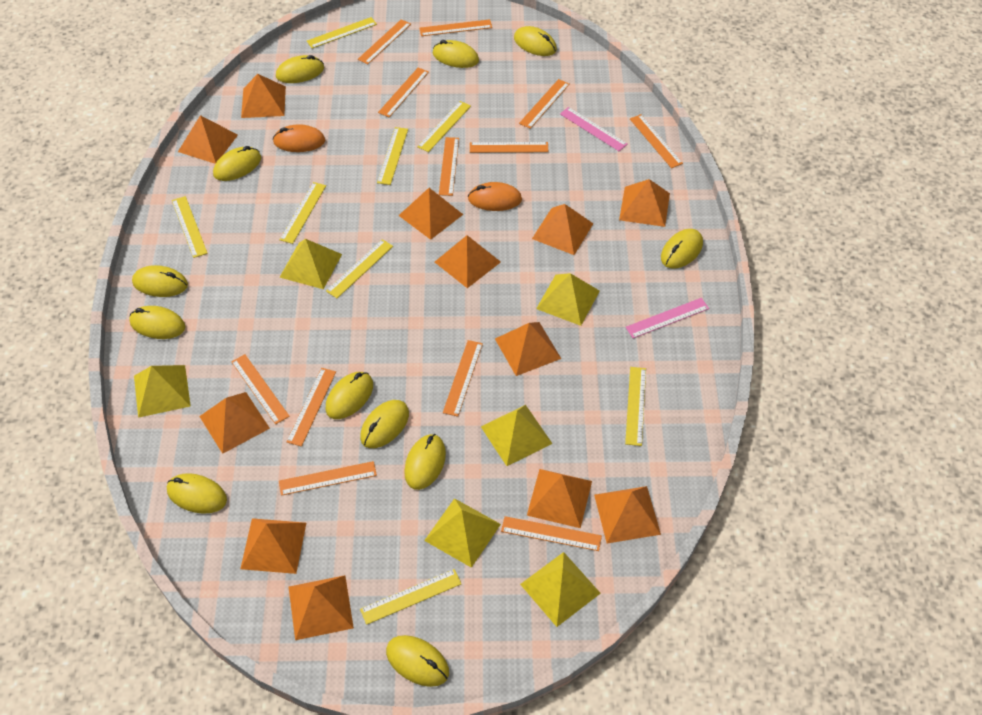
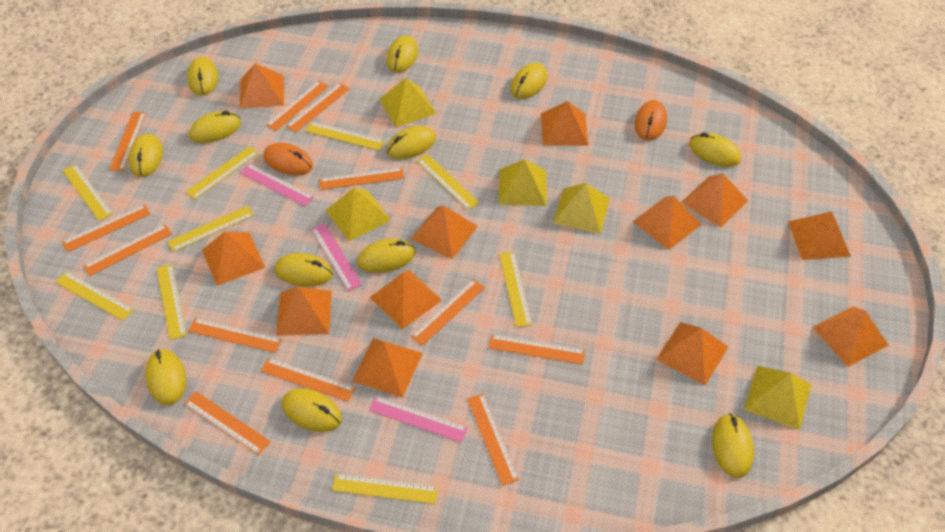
pink ruler: [560,107,628,151] [625,298,709,338] = 2 -> [240,163,314,206] [311,223,363,291] [369,396,468,443] = 3
yellow pyramid: [134,365,191,418] [279,239,342,289] [424,498,501,568] [481,405,553,466] [520,552,601,627] [536,273,600,326] = 6 -> [326,188,391,242] [379,78,437,127] [499,159,547,206] [553,183,610,234] [744,366,811,430] = 5
yellow ruler: [172,196,208,258] [280,182,326,244] [307,17,377,48] [326,239,393,298] [360,569,462,625] [377,127,408,185] [417,101,471,152] [625,367,646,446] = 8 -> [55,271,134,321] [63,164,113,221] [157,264,187,340] [167,206,254,252] [186,146,259,200] [305,122,385,151] [332,473,439,504] [417,154,480,210] [499,252,532,327] = 9

